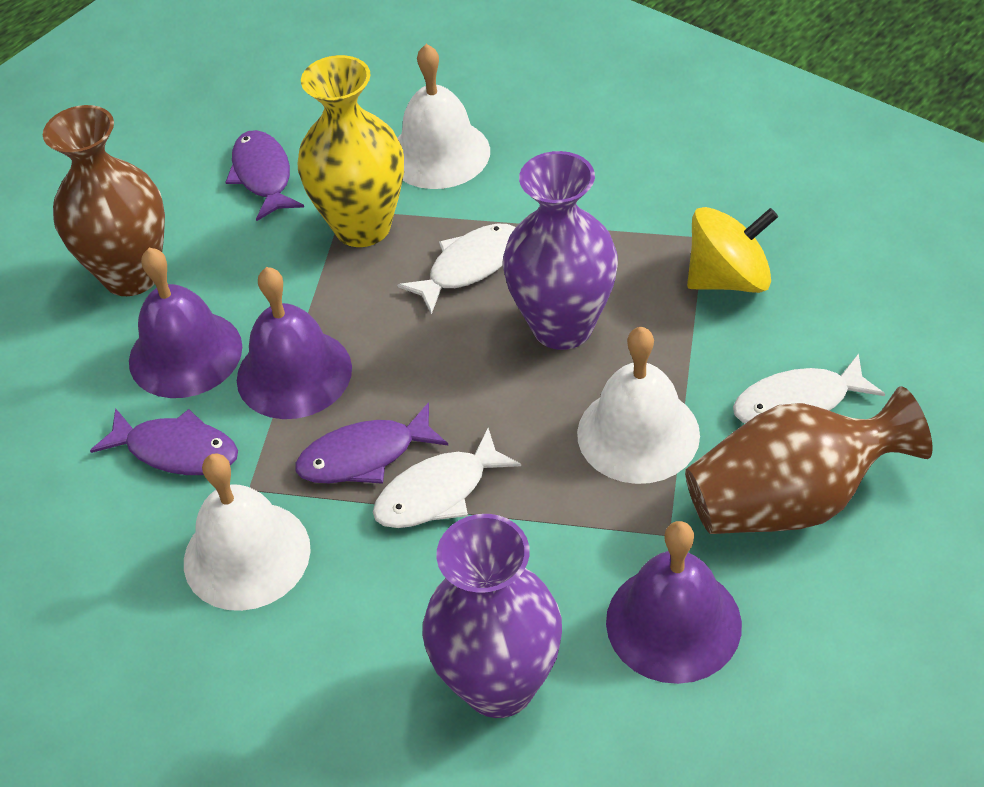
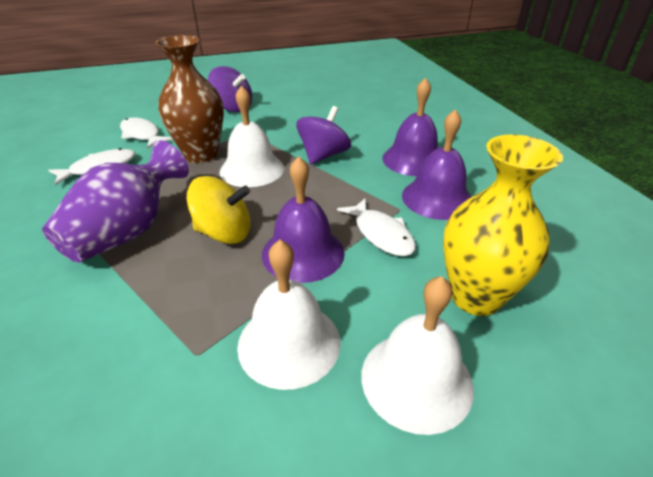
brown vase: [43,105,165,296] [685,386,933,534] = 2 -> [155,35,224,163] = 1
purple fish: [90,408,238,475] [225,130,304,221] [295,402,448,484] = 3 -> none = 0
purple spinning top: none = 0 -> [208,66,252,112] [296,106,351,165] = 2
purple vase: [422,514,562,718] [503,151,618,350] = 2 -> [42,140,189,263] = 1

